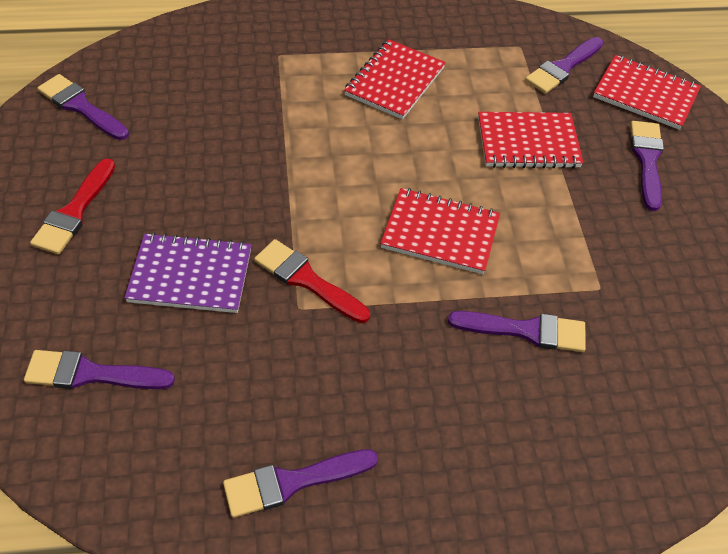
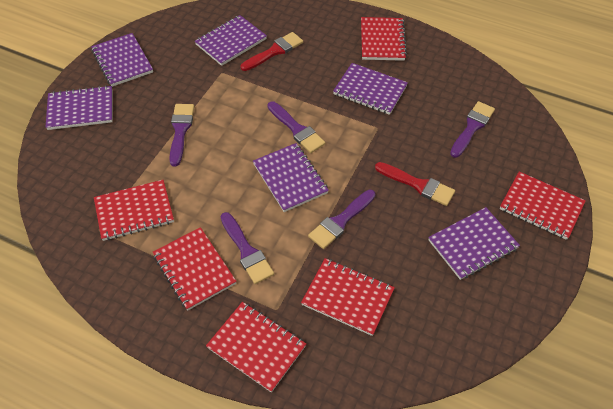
purple brush: [24,350,175,389] [37,74,129,140] [223,449,378,518] [448,311,586,352] [525,37,603,94] [630,121,664,211] = 6 -> [169,104,194,166] [221,212,274,284] [267,101,325,153] [308,190,376,249] [450,101,495,158] = 5
purple notebook: [124,232,251,313] = 1 -> [46,85,112,130] [91,33,153,87] [195,15,267,66] [253,143,329,212] [333,63,408,115] [428,207,520,280] = 6
red notebook: [344,39,446,120] [380,188,500,274] [478,112,583,169] [593,55,701,130] = 4 -> [94,180,174,241] [152,227,236,310] [206,302,306,392] [301,258,395,336] [361,17,407,61] [500,171,586,240] = 6

